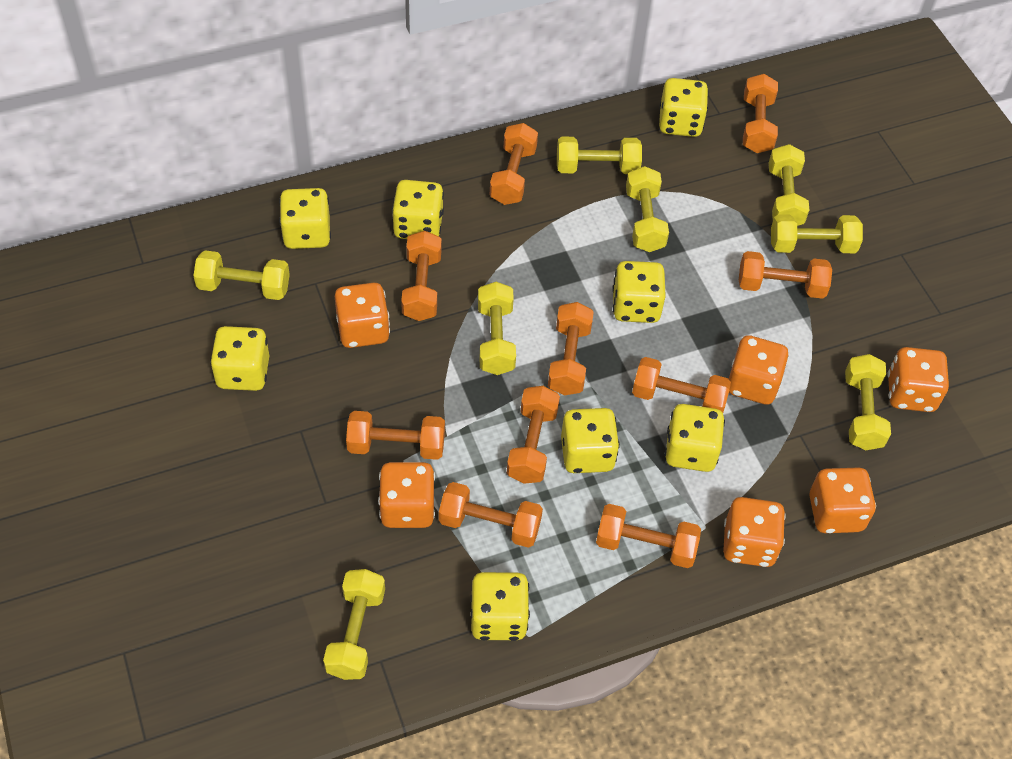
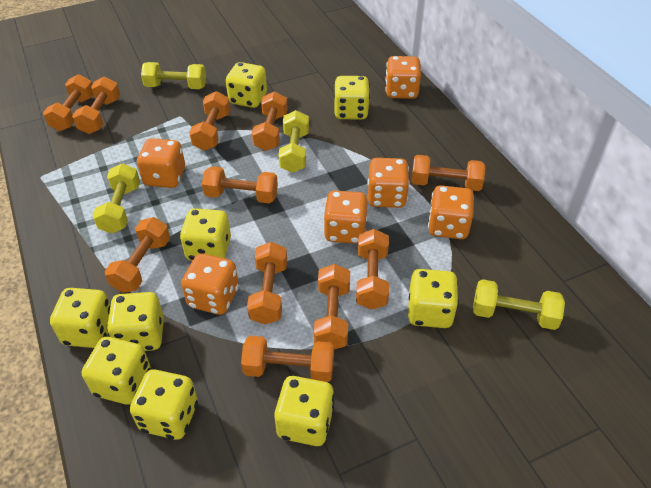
orange dumbbell: [346,411,445,460] [401,231,441,321] [439,482,543,548] [490,123,538,205] [507,386,560,484] [548,302,594,395] [596,504,701,568] [632,357,731,412] [739,251,832,299] [743,74,778,153] = 10 -> [43,74,94,131] [72,77,120,134] [105,217,170,293] [189,91,231,151] [202,166,278,204] [241,336,334,383] [247,242,287,324] [252,91,288,151] [314,264,350,349] [356,229,389,310] [411,155,486,191] = 11
yellow dice: [210,326,269,391] [279,188,331,249] [392,180,444,239] [470,572,530,641] [561,408,620,473] [612,261,666,323] [659,78,709,137] [665,404,725,472] = 8 -> [50,288,110,348] [82,337,151,405] [107,292,164,351] [130,369,198,440] [180,208,231,261] [226,62,267,108] [274,376,334,446] [334,76,370,119] [408,269,459,328] = 9
yellow dumbbell: [193,250,290,300] [323,569,385,680] [478,282,516,375] [557,137,642,174] [626,166,669,252] [769,144,809,226] [771,214,863,253] [845,354,891,450] = 8 -> [93,163,140,234] [141,62,206,89] [279,110,309,173] [473,279,565,330] = 4

